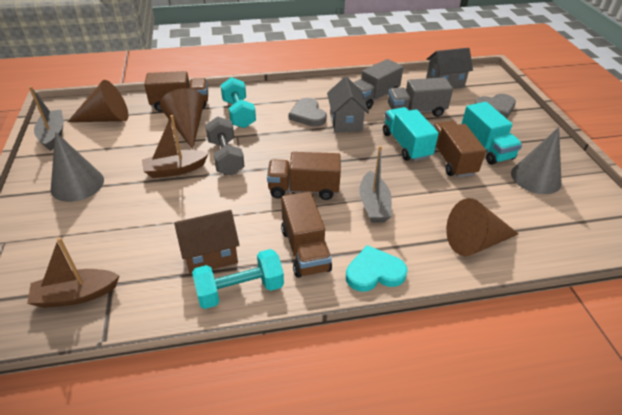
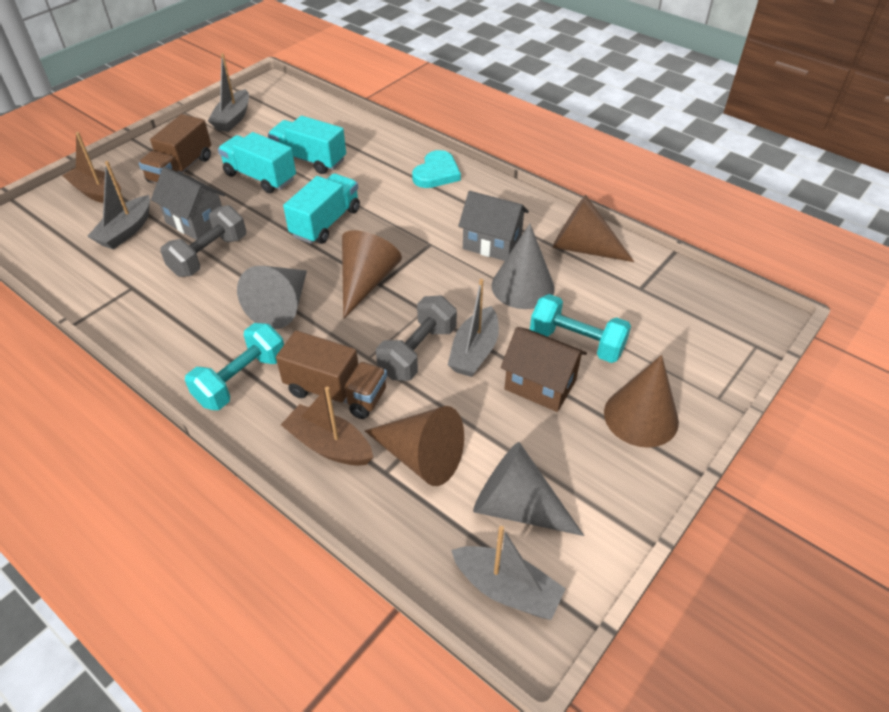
brown cone: [68,80,128,122] [160,89,204,149] [446,198,519,256] = 3 -> [342,230,402,319] [365,406,464,486] [552,195,634,262] [604,355,679,448] = 4
brown truck: [144,71,208,112] [267,152,341,200] [281,192,332,278] [432,121,486,178] = 4 -> [139,114,211,183] [276,330,387,419] = 2
grey boat: [29,86,64,151] [359,146,392,223] = 2 -> [87,161,150,250] [208,54,249,132] [448,279,499,377] [451,526,566,620] = 4
grey cone: [51,132,104,202] [511,127,562,194] = 2 -> [237,266,307,329] [473,442,584,536] [492,224,555,309] = 3
grey dumbbell: [205,116,245,175] = 1 -> [160,205,246,277] [376,296,457,381] = 2
grey heart: [289,98,327,127] [475,94,516,118] = 2 -> none = 0
grey truck: [353,59,403,110] [388,77,453,117] = 2 -> none = 0
turquoise truck: [383,107,439,161] [462,102,522,165] = 2 -> [218,132,296,193] [268,116,346,174] [283,173,360,244] = 3

